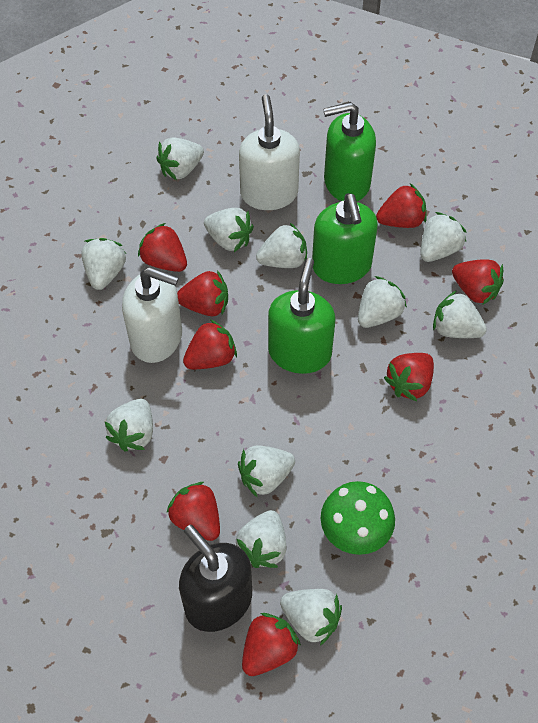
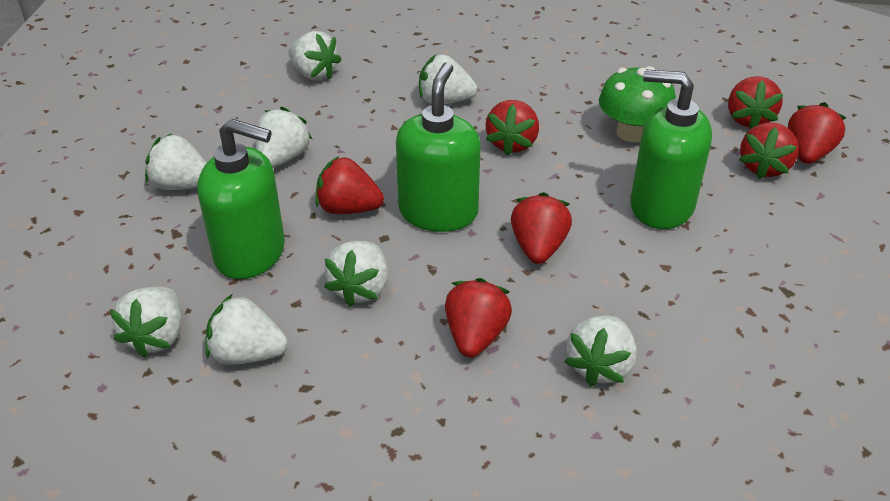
black soap dispenser: [179,525,252,632] = 1 -> none = 0
red strawberry: [138,223,187,272] [166,482,220,541] [177,270,228,316] [183,319,237,369] [242,613,301,676] [376,183,427,228] [384,353,434,401] [452,259,504,305] = 8 -> [316,156,384,214] [445,278,512,358] [486,100,539,156] [511,192,572,264] [728,76,784,129] [739,122,799,179] [788,102,847,164] = 7
white soap dispenser: [122,267,182,363] [239,94,300,210] = 2 -> none = 0
white strawberry: [81,238,126,290] [105,399,153,452] [156,138,204,180] [204,208,254,252] [236,510,287,568] [238,445,295,498] [256,223,307,268] [280,589,342,646] [358,276,407,328] [420,212,467,262] [433,290,487,338] = 11 -> [110,287,182,358] [145,133,206,190] [206,294,288,365] [256,107,312,168] [288,31,342,80] [324,241,388,307] [419,55,477,104] [565,315,637,386] = 8

